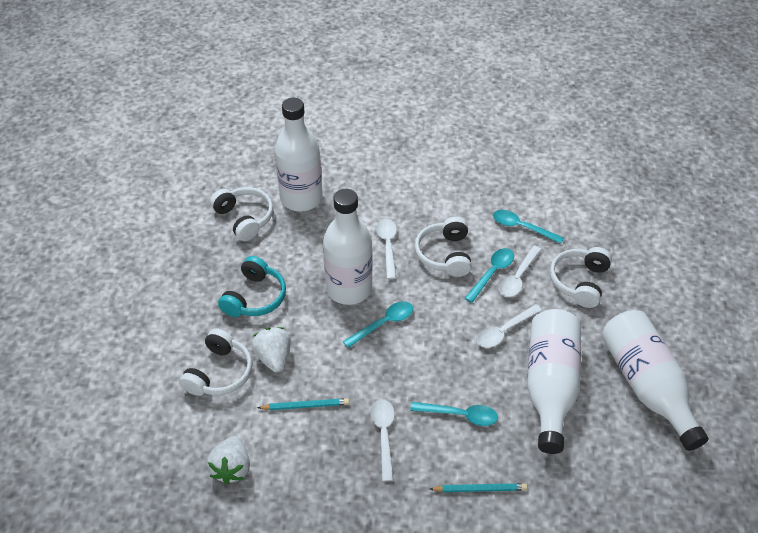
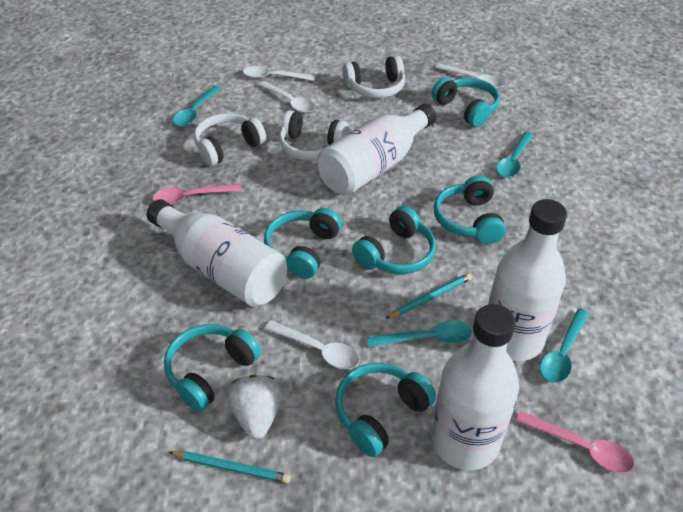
pink spoon: none = 0 -> [153,184,241,204] [516,411,634,473] = 2
turquoise headphones: [218,256,286,317] = 1 -> [164,324,261,412] [264,208,342,279] [335,363,436,457] [352,206,436,274] [432,77,500,127] [434,175,506,244] = 6
white headphones: [179,328,253,396] [210,187,273,241] [415,217,472,277] [550,247,612,308] = 4 -> [194,113,266,166] [279,110,349,160] [343,56,405,98] = 3
white strawberry: [207,436,250,485] [252,327,291,373] = 2 -> [228,375,282,439] = 1

